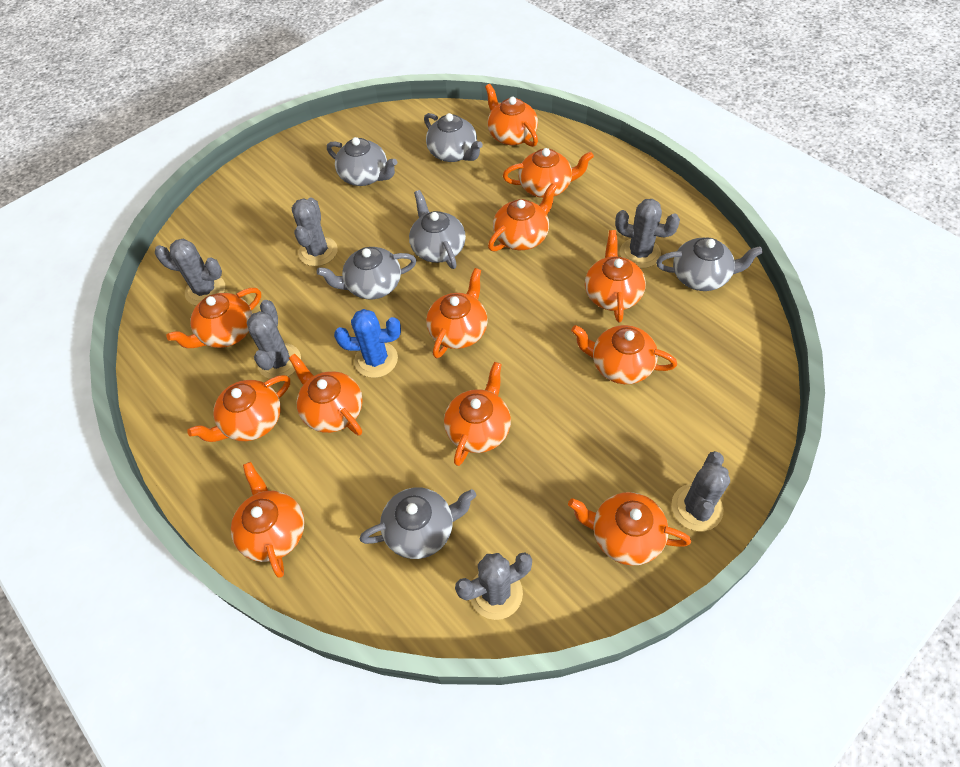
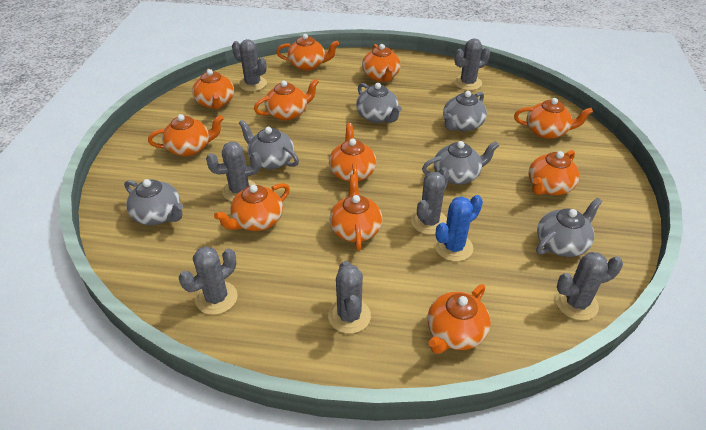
grey cactus: [155,239,225,306] [247,300,301,379] [292,198,338,266] [455,553,532,620] [615,199,680,268] [672,451,730,531] = 6 -> [179,246,238,315] [206,142,261,201] [232,39,267,91] [328,261,371,334] [411,167,449,235] [454,38,490,90] [555,252,623,321] = 7
orange teapot: [167,288,261,348] [187,375,290,442] [231,462,305,578] [289,354,363,436] [426,268,488,358] [444,362,511,466] [485,84,538,147] [488,183,557,251] [503,148,594,198] [568,492,691,566] [571,325,677,384] [585,230,646,322] = 12 -> [148,114,224,156] [192,68,234,109] [214,183,290,231] [254,79,319,121] [276,34,339,71] [329,123,376,182] [329,174,382,251] [362,44,401,82] [427,284,491,354] [514,98,593,139] [529,150,580,195] = 11

